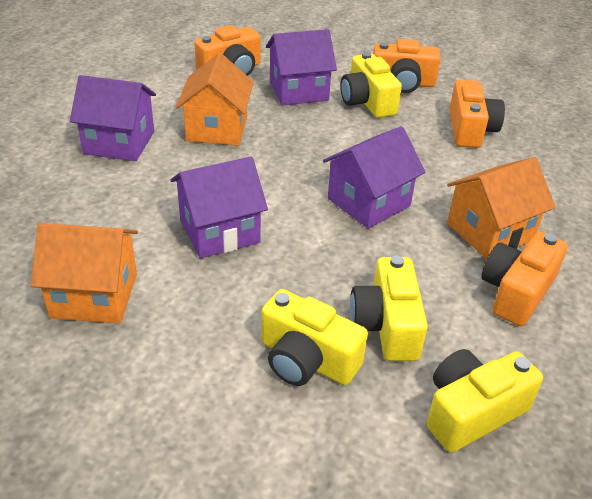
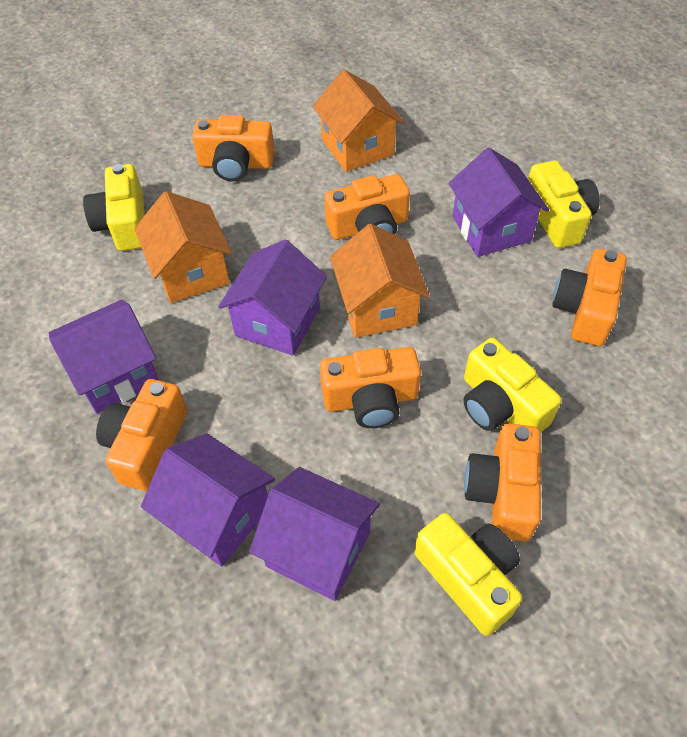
orange camera: [194,25,261,76] [373,39,441,93] [450,80,505,148] [481,232,568,326] = 4 -> [96,379,187,491] [192,115,275,181] [320,347,421,428] [324,174,410,240] [464,423,541,542] [552,249,627,346] = 6
purple house: [70,75,156,161] [170,157,268,258] [266,29,337,106] [323,126,426,229] = 4 -> [49,300,159,414] [141,433,275,567] [218,239,327,356] [249,467,380,601] [449,148,549,257] = 5

